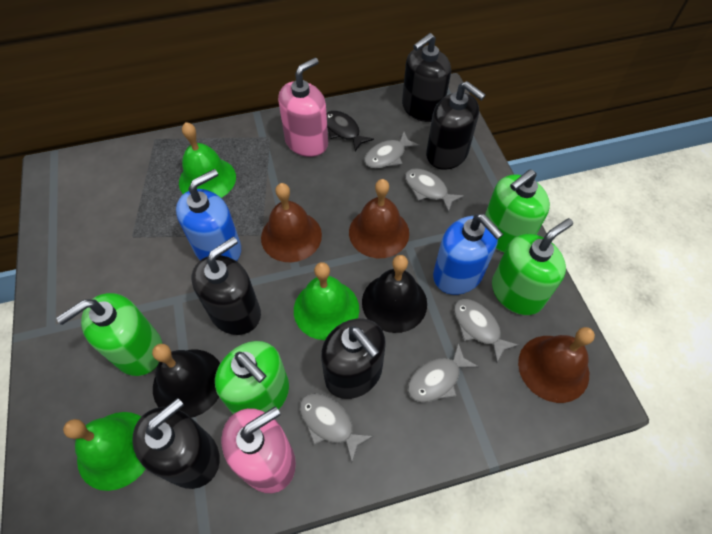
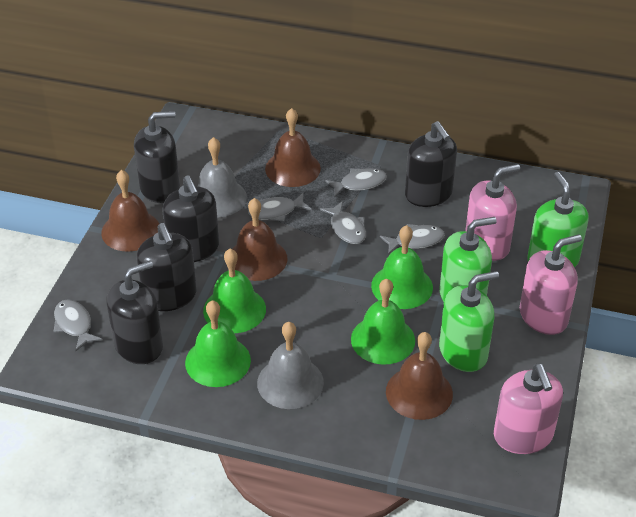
black bell: [152,344,220,418] [362,255,427,333] = 2 -> none = 0
black fish: [326,111,374,151] = 1 -> none = 0
blue soap dispenser: [176,169,241,261] [433,214,503,295] = 2 -> none = 0
brown bell: [261,183,322,262] [349,179,409,258] [518,327,595,403] = 3 -> [101,170,159,252] [232,198,287,281] [265,108,321,187] [386,332,453,420] = 4
green bell: [63,412,146,491] [179,122,236,198] [294,262,359,340] = 3 -> [185,300,251,387] [203,249,266,333] [351,279,415,365] [371,225,433,309] = 4
green soap dispenser: [56,293,162,376] [215,341,289,414] [485,169,550,253] [492,218,573,315] = 4 -> [439,271,499,372] [440,217,497,302] [527,172,588,268] = 3
grey bell: none = 0 -> [197,137,247,217] [257,322,324,409] = 2
pink soap dispenser: [221,406,296,493] [278,58,328,157] = 2 -> [465,164,520,261] [494,364,563,454] [520,234,582,335] = 3

